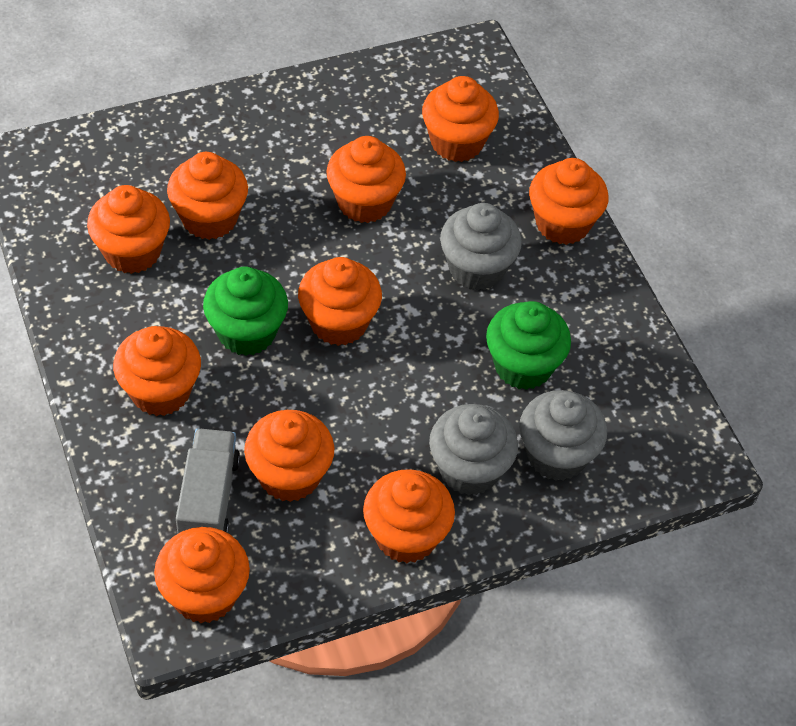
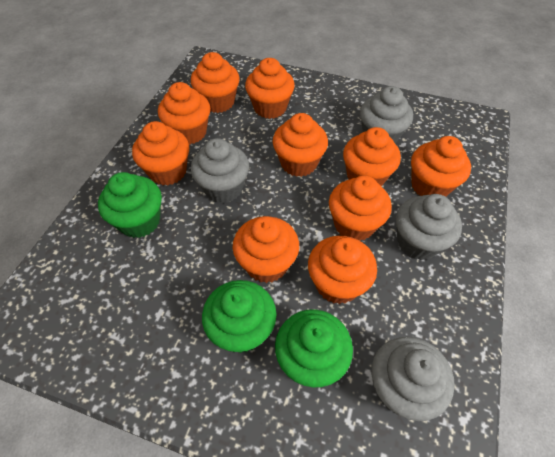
green cupcake: [203,267,288,356] [486,301,571,390] = 2 -> [98,172,162,238] [202,280,277,353] [275,309,353,388] = 3
grey cupcake: [429,404,518,495] [440,203,522,291] [519,390,607,481] = 3 -> [191,138,249,203] [360,86,413,143] [372,337,455,421] [396,194,462,260] = 4
grey truck: [176,429,240,534] = 1 -> none = 0

